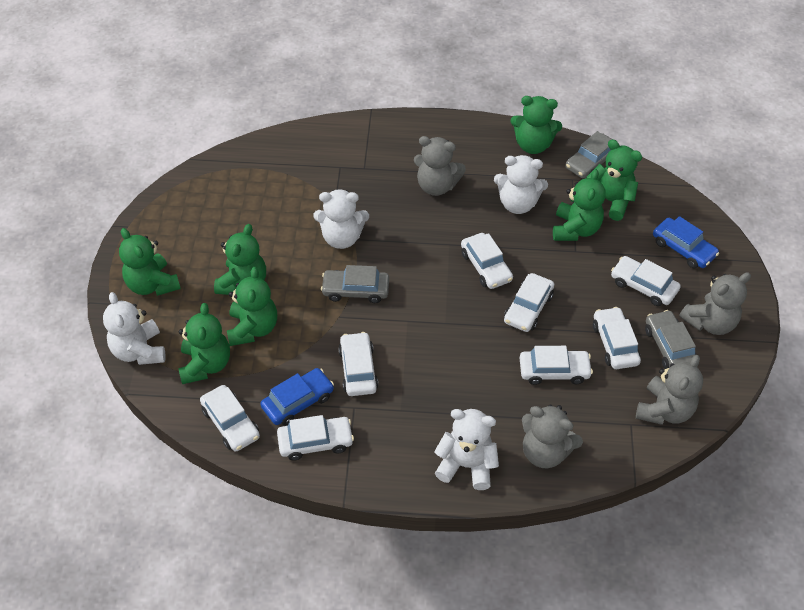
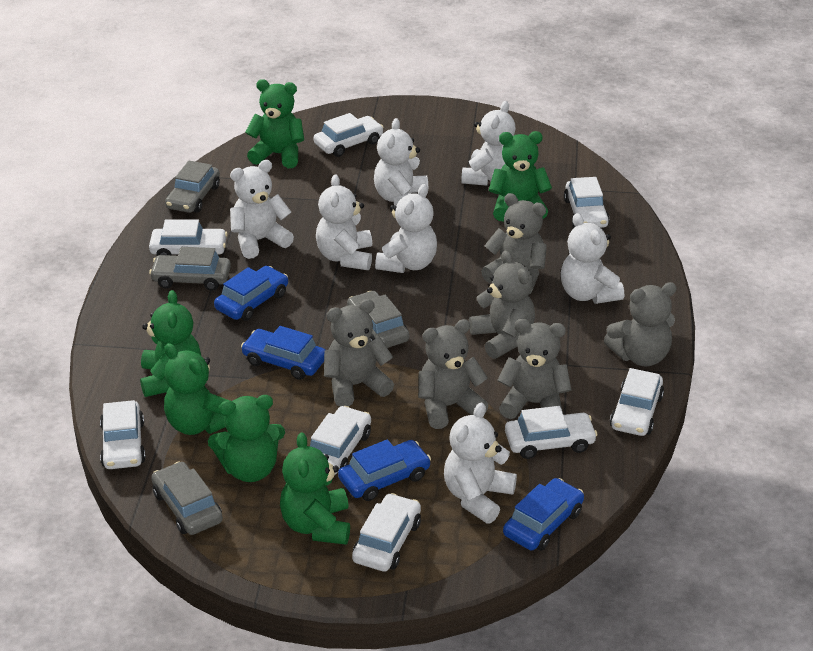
blue car: [260,368,334,426] [653,216,719,268] = 2 -> [214,266,288,321] [241,326,325,380] [338,439,431,501] [503,478,584,551] = 4
green teddy bear: [119,228,181,296] [178,303,230,384] [214,224,266,295] [227,267,277,346] [510,96,562,154] [553,169,606,241] [587,139,642,221] = 7 -> [140,290,201,397] [164,343,229,435] [208,395,285,482] [245,79,304,168] [280,432,350,545] [489,131,552,222] = 6
grey car: [321,265,389,303] [565,131,619,179] [645,310,699,369] = 3 -> [149,247,231,291] [151,462,223,535] [165,161,220,213] [347,291,409,348] = 4
grey teddy bear: [414,136,466,196] [522,405,583,468] [636,355,703,425] [679,272,751,335] = 4 -> [324,299,394,407] [418,319,488,429] [469,250,535,359] [481,193,547,294] [497,319,571,419] [604,282,677,366] = 6
white teddy bear: [103,292,166,365] [313,189,369,249] [434,409,499,490] [494,155,548,214] = 4 -> [230,160,294,259] [316,174,372,270] [374,118,428,206] [375,184,437,273] [444,402,517,524] [461,101,516,186] [561,213,624,304] = 7

